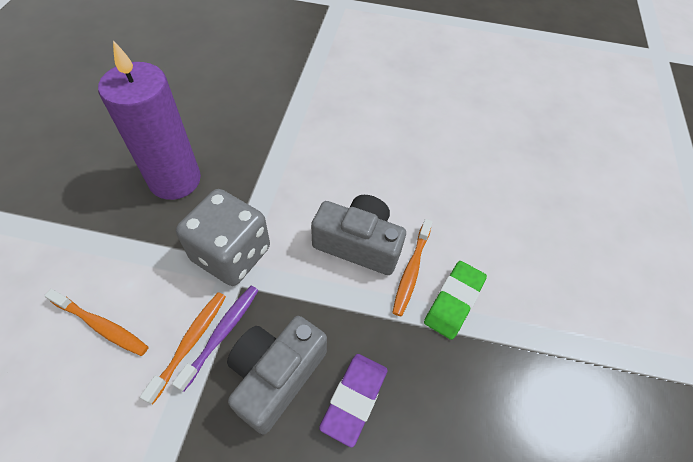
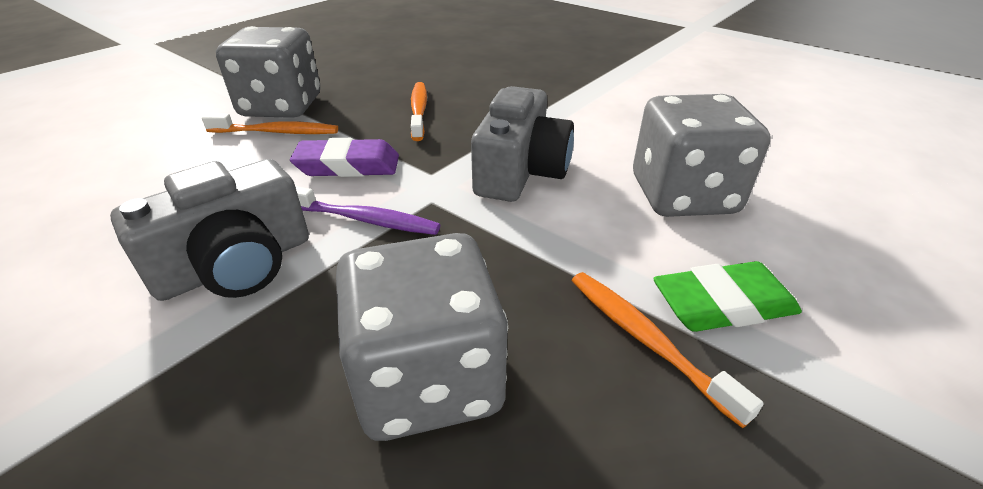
grey dice: [176,189,270,286] = 1 -> [216,26,320,118] [336,233,508,441] [633,94,771,217] = 3
purple candle: [98,40,201,200] = 1 -> none = 0

